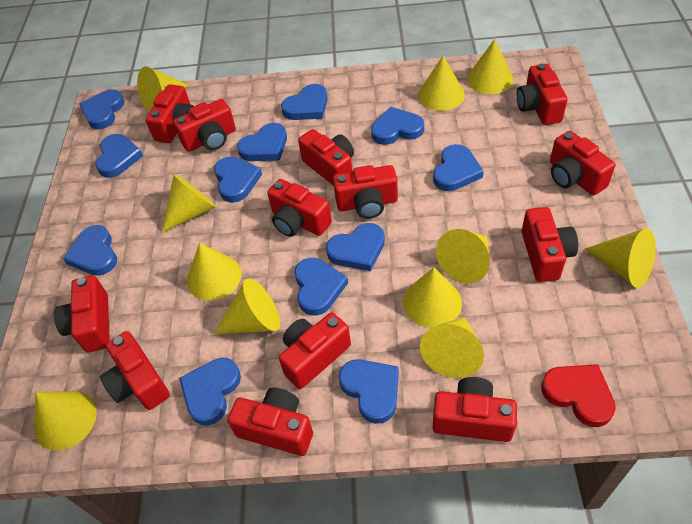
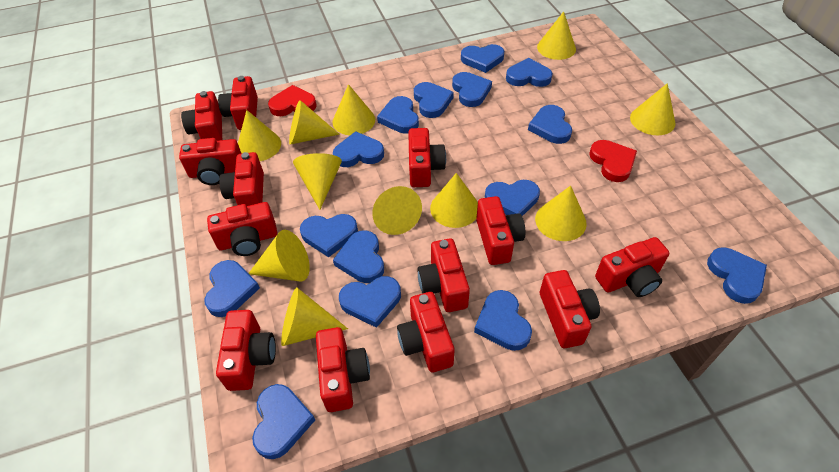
blue heart: [63,225,117,276] [79,89,125,129] [95,134,143,178] [179,358,241,426] [214,156,262,203] [237,123,287,161] [281,84,328,120] [294,258,348,316] [326,223,385,271] [339,359,399,424] [371,106,424,145] [433,144,484,191] = 12 -> [204,260,260,317] [252,384,315,459] [300,214,358,258] [333,131,384,167] [333,230,384,283] [339,276,401,328] [377,96,419,134] [414,82,454,118] [452,72,492,107] [461,44,504,73] [474,290,532,351] [485,180,540,216] [506,58,553,87] [528,105,572,144] [707,247,767,304] = 15
red heart: [541,364,616,427] = 1 -> [268,85,317,116] [589,140,637,182] = 2

